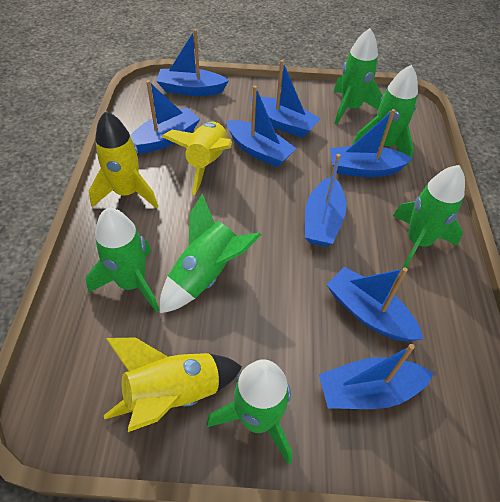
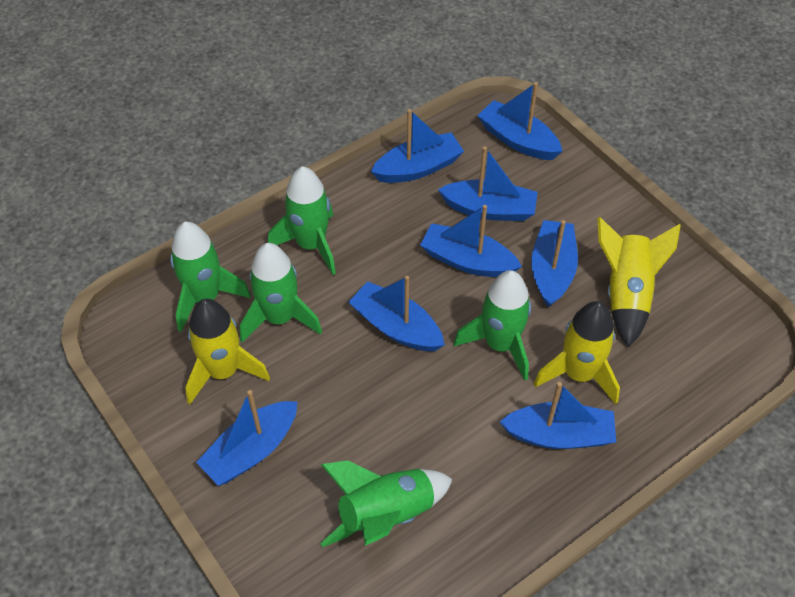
green rocket: [86,208,159,313] [160,193,261,313] [207,359,292,465] [334,28,383,125] [352,65,418,165] [393,165,465,269] = 6 -> [170,222,251,332] [240,243,322,343] [268,166,336,275] [320,460,452,547] [454,270,531,381] = 5

